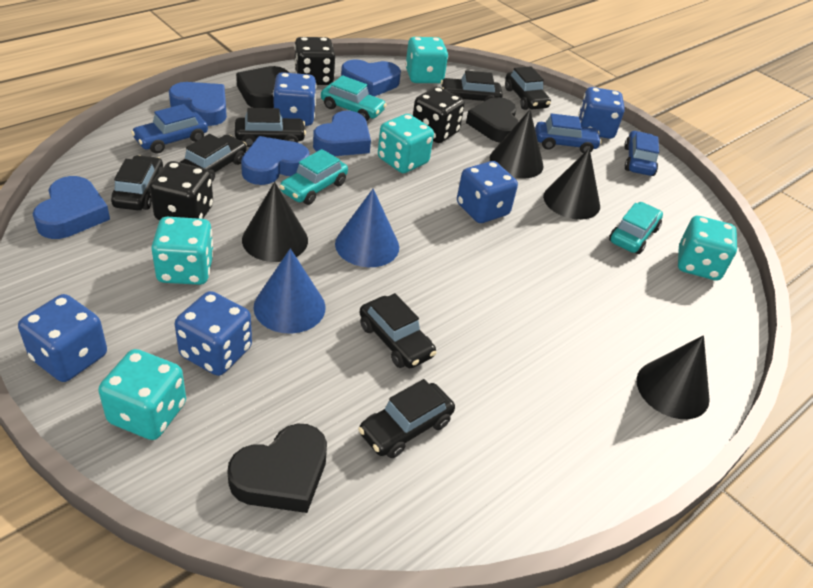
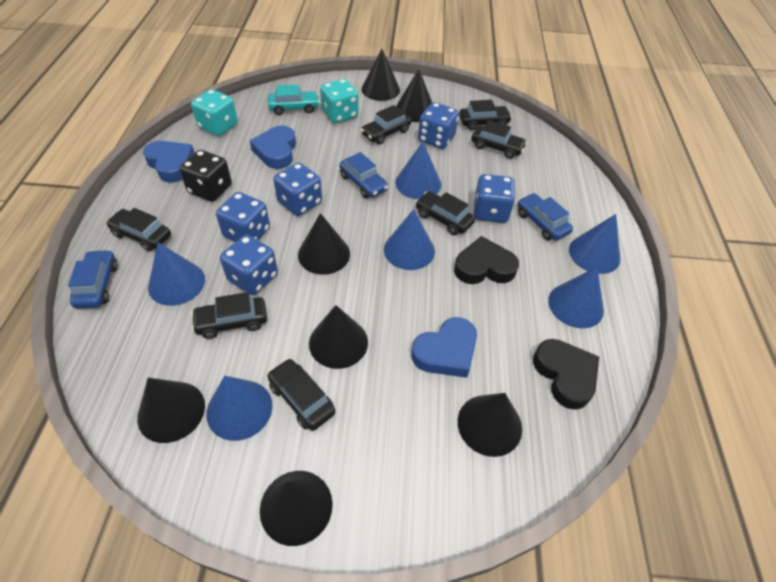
black cone: [242,182,308,262] [489,110,544,179] [543,148,600,220] [636,335,710,419] = 4 -> [137,378,205,443] [260,471,333,546] [298,213,350,275] [309,305,368,369] [361,49,400,101] [396,69,432,122] [458,393,522,457] = 7
black dice: [150,161,213,220] [294,37,335,85] [413,87,465,143] = 3 -> [179,150,232,202] = 1
black heart: [227,424,327,513] [236,66,289,108] [466,97,519,143] = 3 -> [454,236,519,284] [533,339,599,410] = 2
blue cone: [254,248,326,334] [335,189,399,267] = 2 -> [148,243,205,306] [206,376,272,441] [384,209,435,270] [395,142,441,199] [548,267,604,328] [569,214,621,274] = 6
blue heart: [33,176,110,239] [169,82,227,126] [241,136,310,185] [313,111,371,156] [341,59,401,97] = 5 -> [143,141,195,183] [250,126,296,169] [411,317,477,378] = 3
turquoise car: [279,149,348,205] [321,75,387,121] [609,202,663,254] = 3 -> [268,85,320,115] = 1
turquoise dice: [98,349,186,440] [151,217,214,285] [378,114,434,173] [405,37,448,83] [678,216,737,281] = 5 -> [191,89,238,136] [320,79,358,123] = 2

